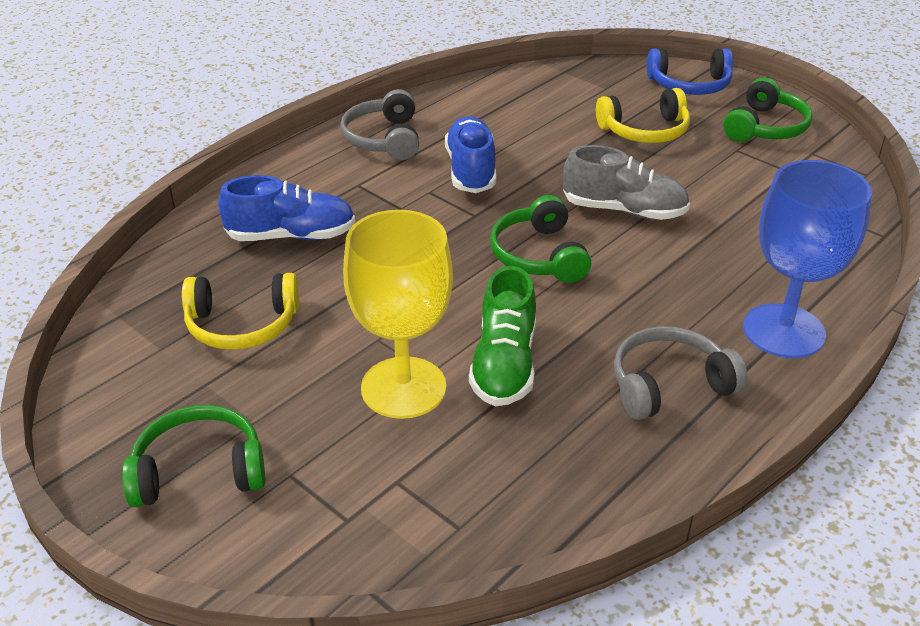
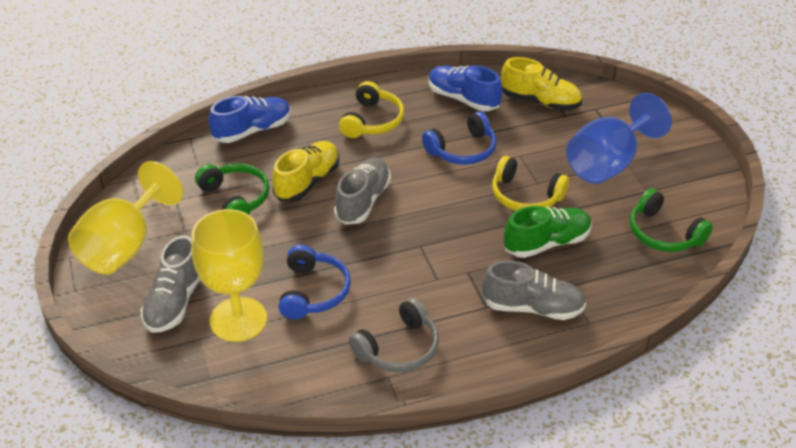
blue headphones: [647,49,733,95] = 1 -> [278,245,351,320] [422,111,496,165] = 2
green headphones: [122,405,265,507] [490,195,591,283] [723,78,813,142] = 3 -> [195,163,269,215] [630,188,713,252] = 2
grey headphones: [340,89,419,160] [614,326,748,420] = 2 -> [349,297,439,372] = 1
grey shoe: [563,145,690,220] = 1 -> [141,235,200,333] [334,158,391,224] [482,260,586,320] = 3
yellow goblet: [343,210,453,419] = 1 -> [68,161,183,274] [191,209,267,342] = 2
yellow shoe: none = 0 -> [272,141,340,202] [501,57,582,110] = 2

